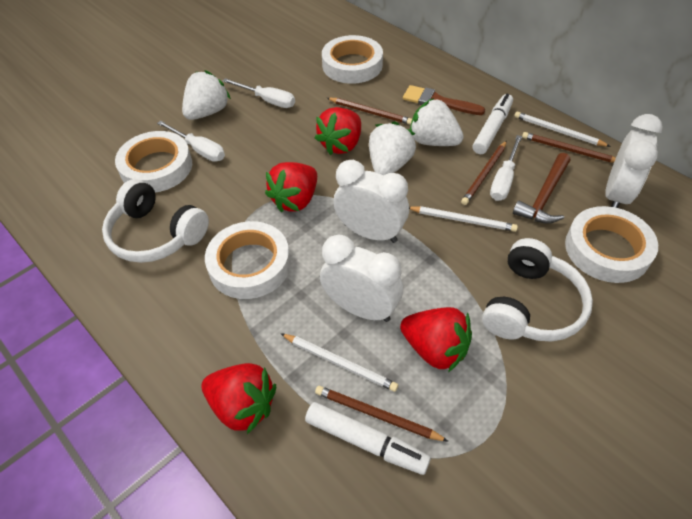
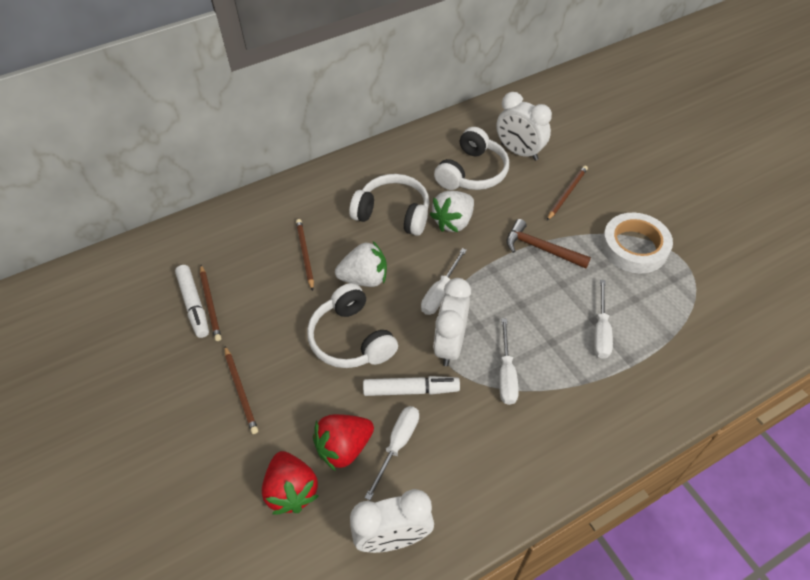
brown brush: [403,85,485,115] = 1 -> none = 0
red strawberry: [201,363,276,434] [265,162,317,212] [315,107,361,155] [400,307,472,372] = 4 -> [262,451,318,515] [313,414,374,471] = 2
white headphones: [102,179,209,263] [482,238,593,342] = 2 -> [307,283,398,368] [349,174,429,236] [434,127,509,190] = 3
white pencil: [280,333,398,392] [409,206,518,232] [514,111,611,147] = 3 -> none = 0
white screwdriver: [157,121,225,162] [223,78,295,108] [490,135,522,201] = 3 -> [365,406,419,501] [421,248,467,315] [499,319,519,405] [594,280,613,359] = 4
white strawberry: [182,70,231,120] [369,122,416,175] [410,98,464,146] = 3 -> [335,241,387,287] [430,191,474,232] = 2
white tape: [115,131,192,192] [205,221,291,299] [322,35,383,84] [565,206,658,283] = 4 -> [601,213,673,273] = 1

